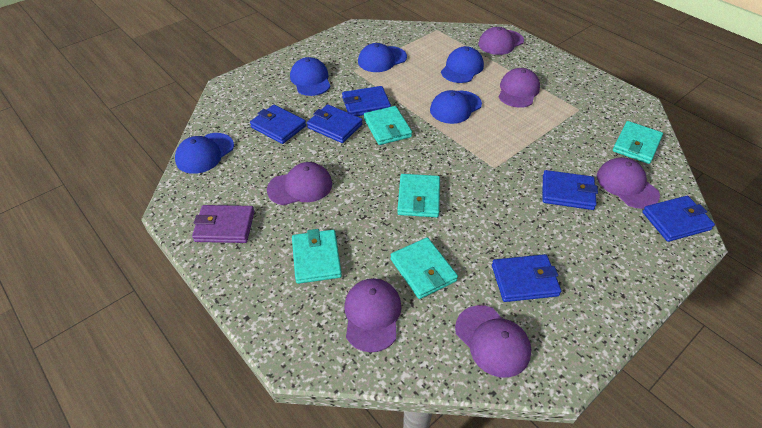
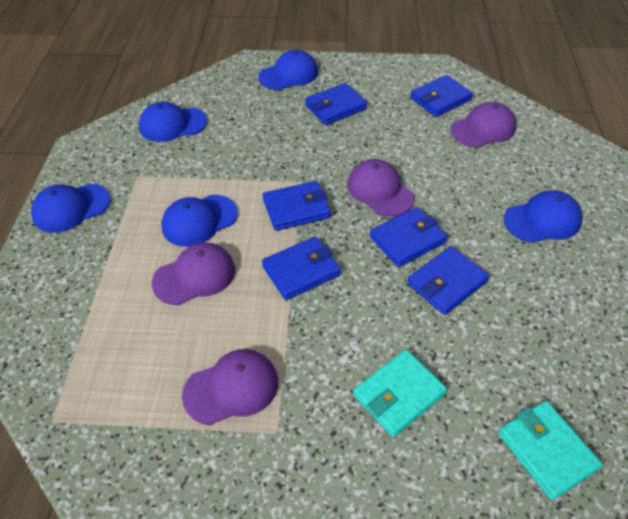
purple cap: [267,162,332,205] [344,278,402,352] [455,305,531,378] [478,27,524,55] [498,68,540,108] [597,157,660,209] = 6 -> [152,242,235,305] [182,349,278,425] [347,159,414,217] [451,102,516,147] = 4
purple wallet: [192,205,255,243] = 1 -> none = 0
turquoise wallet: [292,229,342,284] [364,106,412,145] [390,237,458,299] [397,174,440,217] [613,121,663,164] = 5 -> [353,350,447,437] [498,401,602,500] = 2

